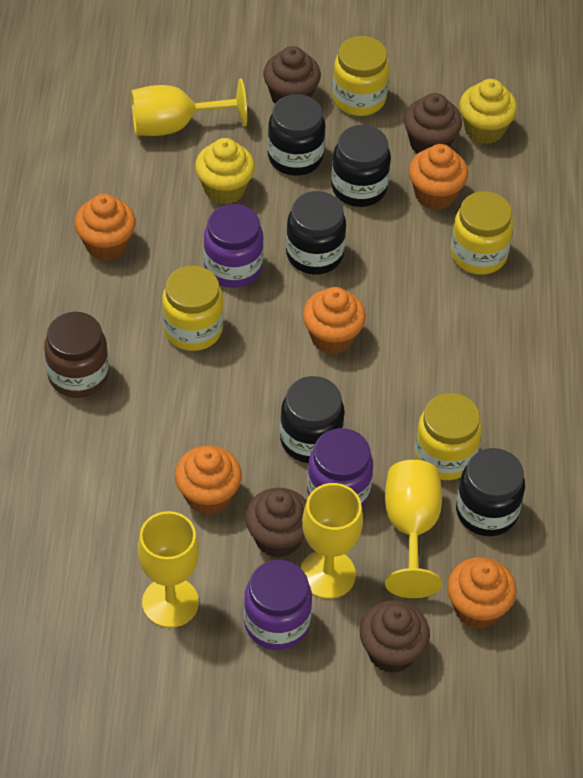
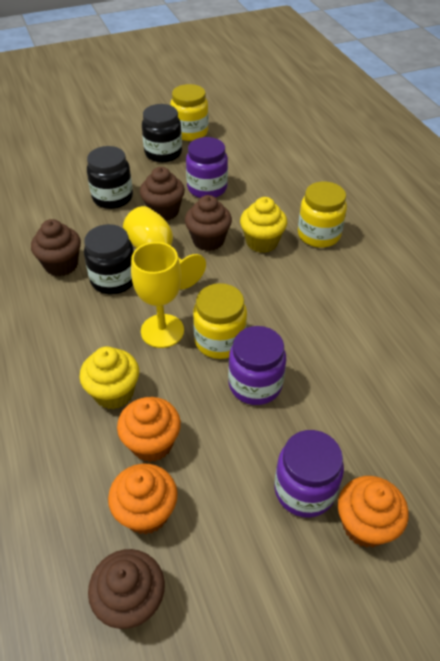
black jar: [267,94,325,176] [280,376,345,463] [286,191,346,275] [331,125,391,207] [456,448,525,536] = 5 -> [84,224,134,294] [87,146,133,209] [142,104,182,163] = 3
brown jar: [44,312,109,398] = 1 -> none = 0
orange cupcake: [74,194,136,261] [175,445,242,515] [303,287,366,354] [409,144,468,210] [447,557,517,629] = 5 -> [108,464,178,534] [117,397,181,462] [338,476,409,548] = 3
yellow goblet: [131,78,247,136] [138,511,199,628] [301,483,363,599] [385,460,442,598] = 4 -> [123,206,206,289] [131,242,184,348] = 2
yellow jar: [162,266,224,351] [332,36,390,116] [415,393,482,480] [451,191,514,275] = 4 -> [170,84,208,141] [193,283,247,359] [298,182,347,248] = 3

